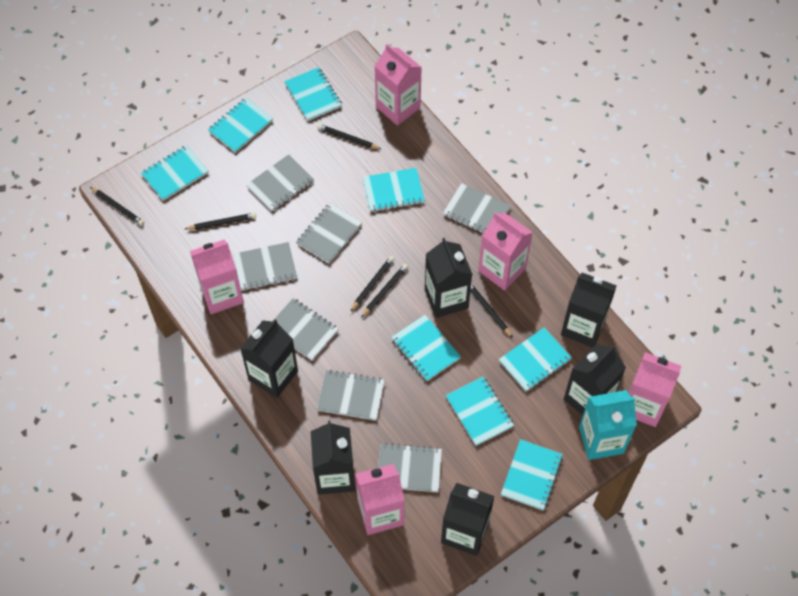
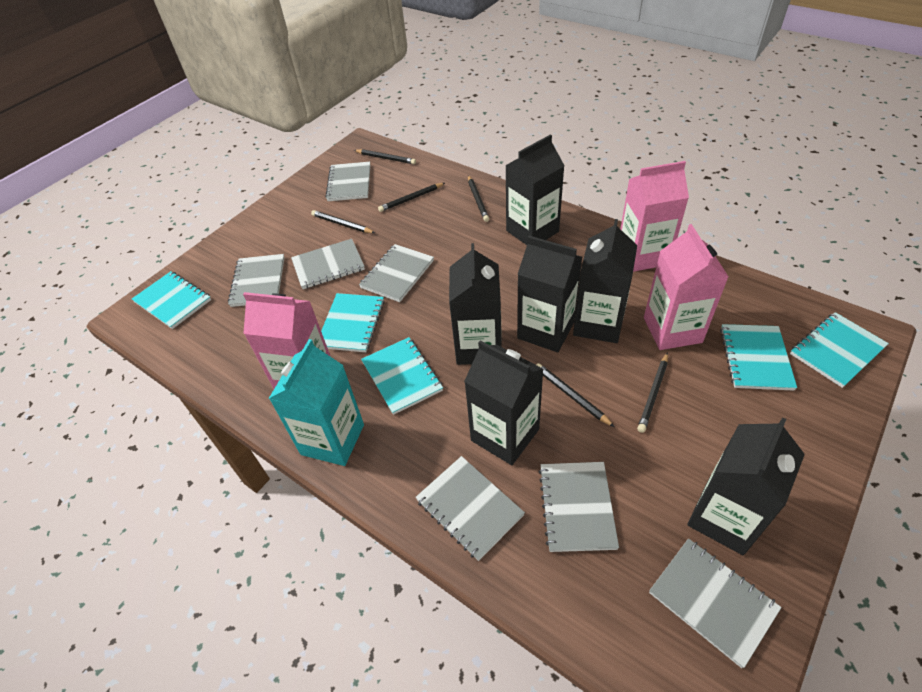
pink carton: [190,239,244,314] [355,464,404,535] [375,44,422,126] [478,212,533,291] [629,352,681,427] = 5 -> [243,292,331,389] [620,161,689,272] [644,224,729,350] = 3
turquoise notebook: [141,145,209,201] [208,98,273,153] [284,67,342,121] [363,168,425,212] [391,315,461,381] [446,377,514,446] [499,327,572,392] [501,439,563,510] = 8 -> [132,271,211,329] [321,293,385,352] [361,337,443,415] [720,324,797,391] [790,312,889,388] = 5

